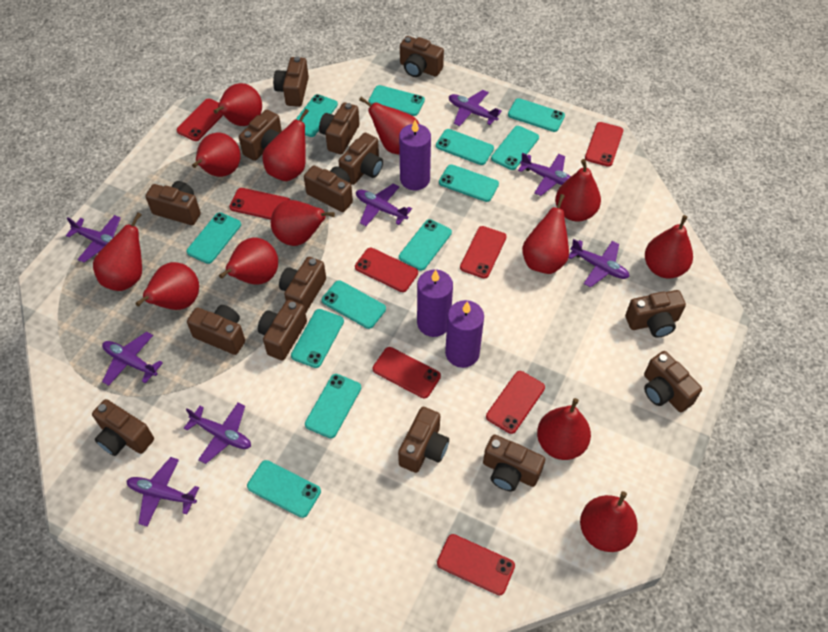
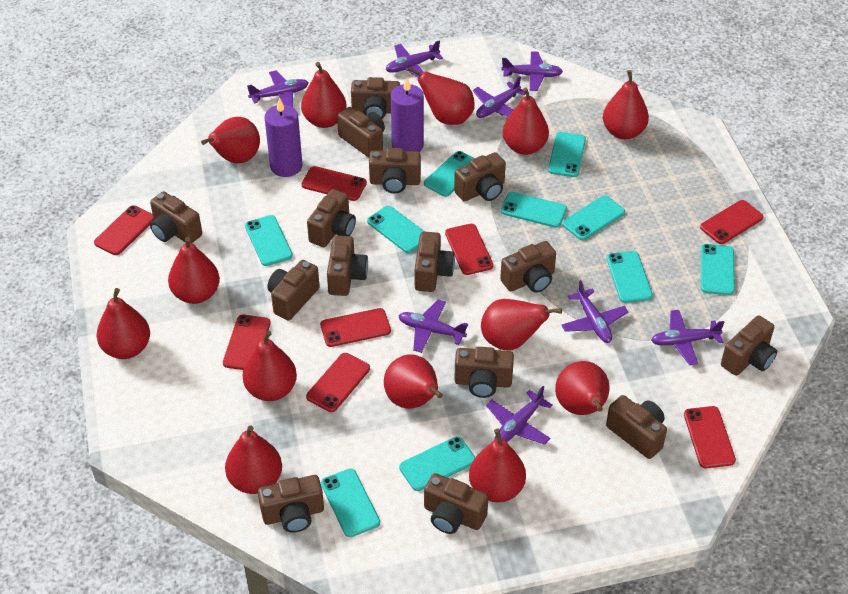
purple candle: [399,120,431,190] [417,270,453,337] [445,300,484,368] = 3 -> [264,98,303,177] [391,78,424,152] = 2
turquoise phone: [186,212,241,264] [247,460,321,518] [291,309,344,368] [295,94,338,137] [305,374,361,438] [322,280,386,329] [368,85,425,116] [399,219,452,271] [436,129,494,165] [439,164,499,202] [491,126,539,170] [508,98,565,132] = 12 -> [245,215,293,266] [321,468,380,537] [367,206,425,253] [399,436,475,491] [424,151,475,197] [501,192,567,228] [548,132,586,177] [562,195,625,240] [607,251,653,303] [701,244,735,295] = 10

